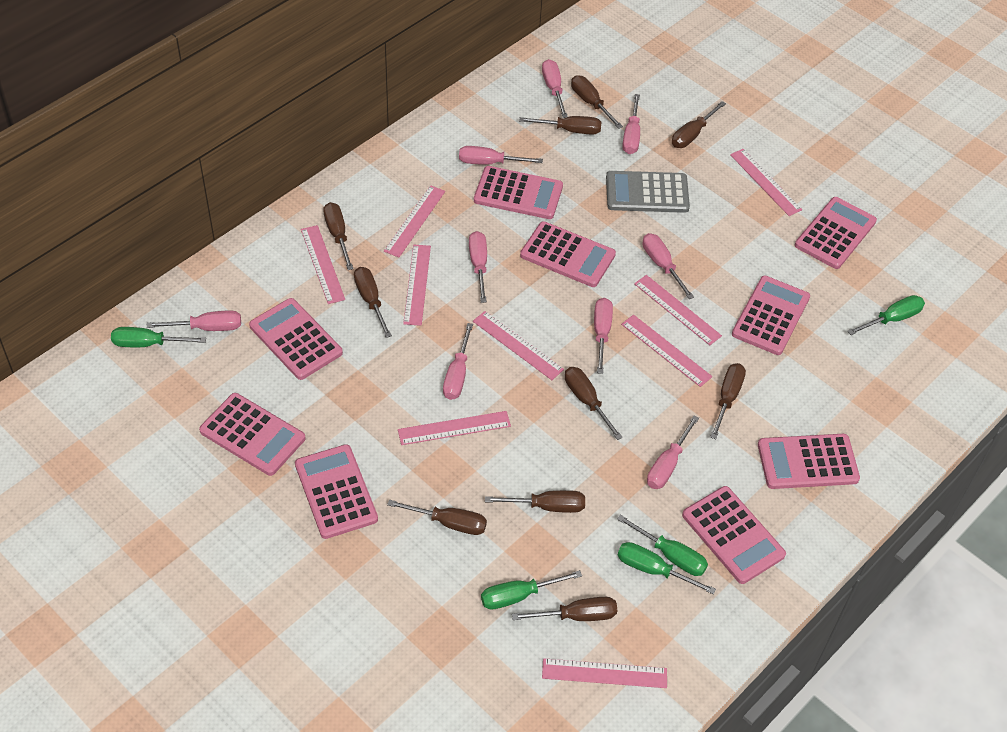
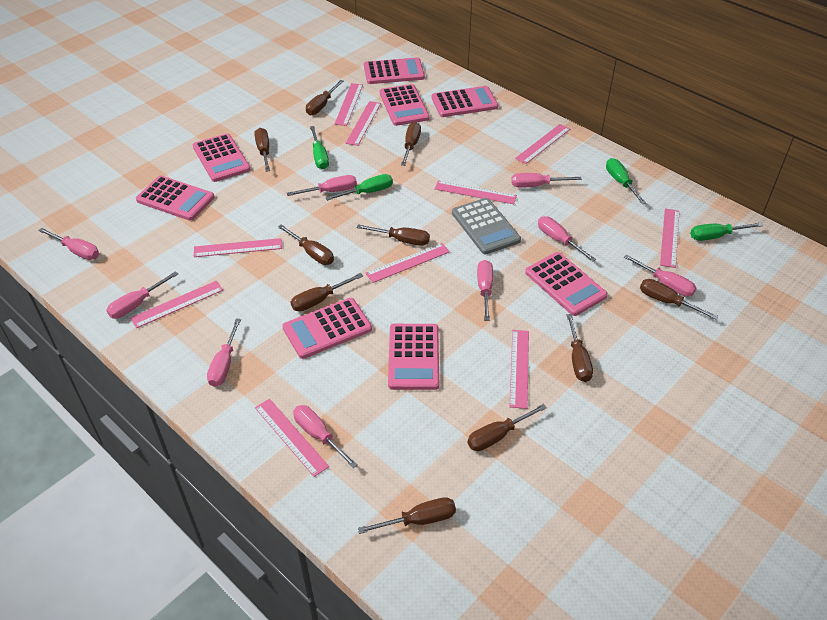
green screwdriver: [111,327,206,347] [481,570,582,610] [617,514,708,576] [618,542,716,595] [847,295,925,335] = 5 -> [310,126,329,169] [326,174,393,201] [606,158,646,204] [690,223,763,241] = 4
pink calculator: [199,393,305,476] [249,298,343,380] [295,444,378,539] [474,166,563,219] [520,221,616,287] [682,486,786,584] [732,276,810,355] [758,434,860,489] [795,197,877,269] = 9 -> [136,175,215,221] [193,133,251,182] [282,298,372,359] [364,57,425,84] [380,84,429,126] [388,324,439,390] [432,86,498,117] [525,252,608,316] = 8
pink ruler: [301,225,345,304] [384,185,445,257] [398,411,511,445] [403,245,431,326] [473,311,564,380] [542,658,667,688] [621,315,713,387] [634,275,722,345] [730,149,802,216] = 9 -> [130,281,223,328] [194,238,282,257] [255,399,329,477] [334,83,363,126] [346,101,381,146] [365,243,450,283] [435,180,517,204] [510,330,529,409] [515,124,570,164] [660,208,680,268] = 10

